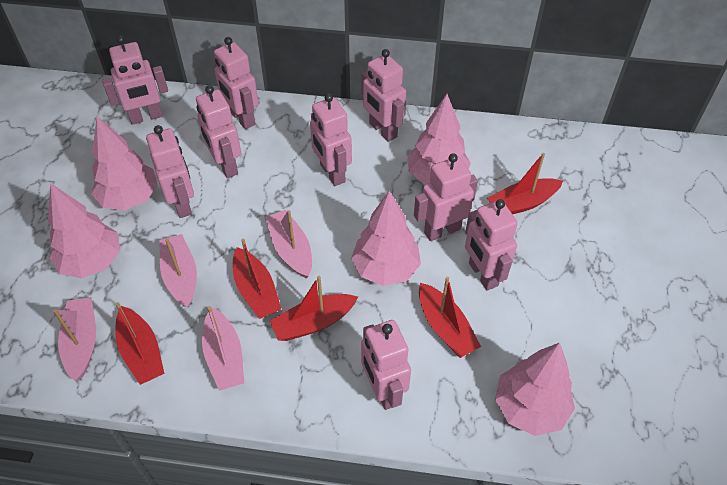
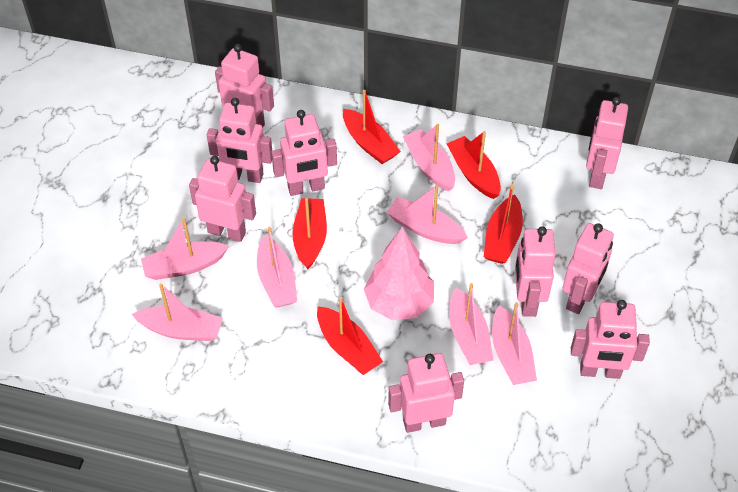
pink boat: [53,297,96,381] [159,234,197,308] [202,306,244,391] [265,210,312,278] = 4 -> [132,283,223,341] [141,218,229,280] [257,227,297,308] [386,185,468,244] [403,124,455,192] [449,283,493,365] [492,302,537,385] = 7
pink tree: [48,184,120,279] [91,117,158,210] [351,191,421,286] [408,94,471,185] [495,343,575,436] = 5 -> [364,227,434,321] = 1

